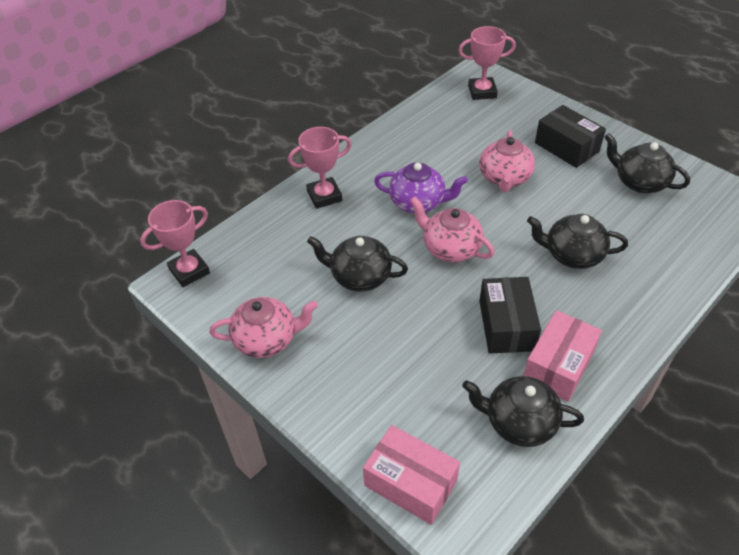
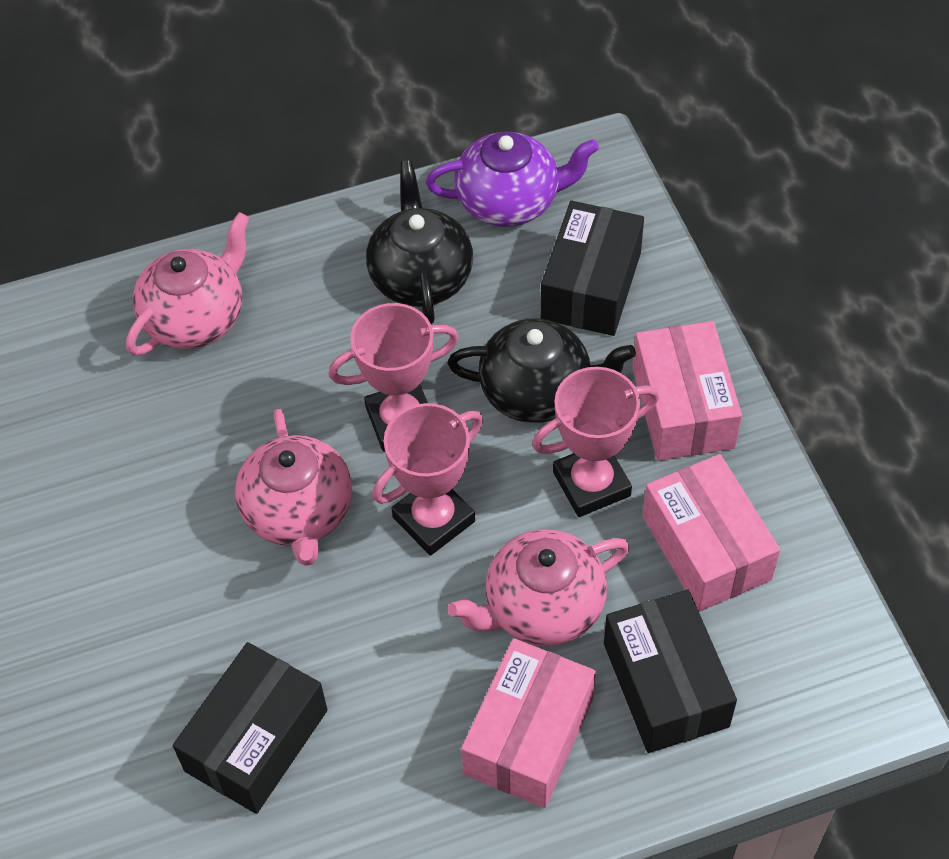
black box: [479,277,541,353] [535,105,606,168] = 2 -> [173,642,327,814] [541,201,644,336] [604,590,737,753] = 3
black teapot: [307,236,408,292] [462,376,584,447] [527,214,628,269] [605,133,690,193] = 4 -> [366,161,473,324] [447,318,636,423] = 2
pink box: [363,425,460,525] [524,310,602,402] = 2 -> [461,638,596,808] [632,321,742,461] [642,454,780,612] = 3

